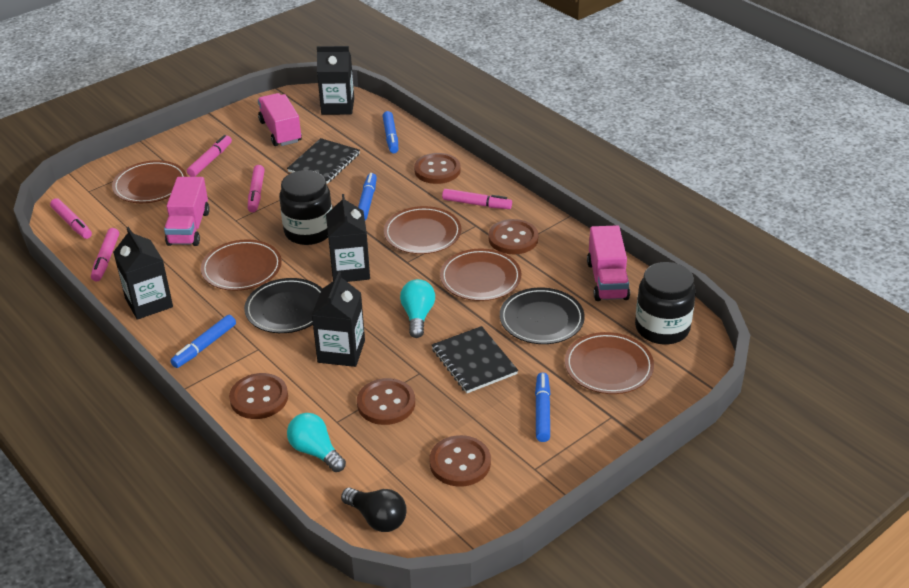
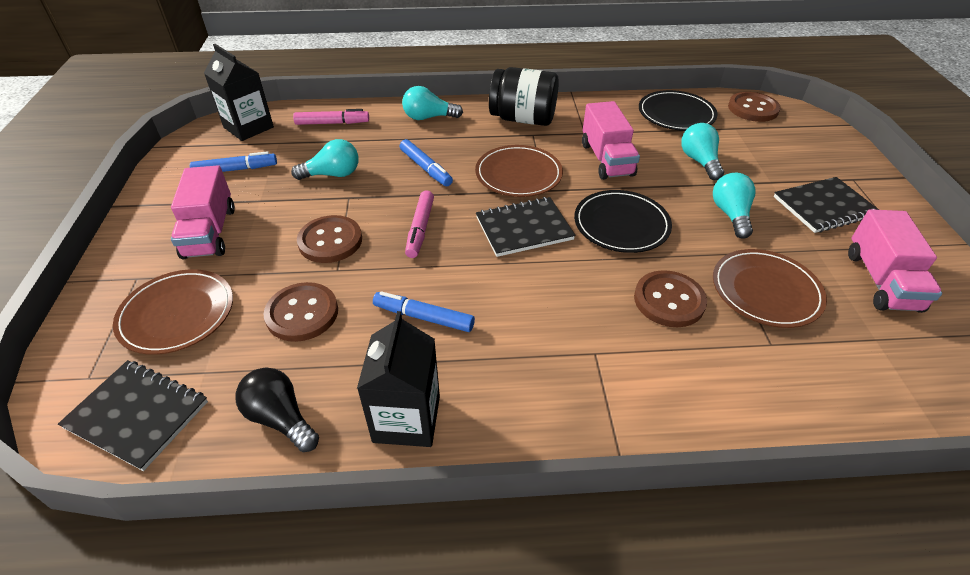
black carton: [113,227,173,320] [312,272,365,367] [317,46,354,115] [326,194,370,282] = 4 -> [204,44,274,141] [357,311,440,447] = 2
black jar: [279,170,332,245] [635,262,696,345] = 2 -> [489,67,559,126] = 1
black notebook: [287,138,360,184] [432,326,518,393] = 2 -> [58,360,208,471] [476,197,575,257] [773,177,879,233] = 3
blue marker: [170,315,236,368] [358,173,377,220] [383,111,398,153] [535,373,551,442] = 4 -> [190,151,277,172] [373,291,475,332] [400,139,453,186] = 3
brown button: [229,373,288,419] [357,378,415,425] [414,153,461,184] [430,435,491,487] [488,219,539,254] = 5 -> [263,282,338,342] [297,215,362,263] [634,270,707,327] [728,92,781,122] = 4
brown plate: [112,160,187,203] [201,239,282,291] [384,206,461,254] [440,249,521,301] [565,332,654,394] = 5 -> [113,269,233,355] [475,145,563,197] [713,249,827,328] = 3
pink marker: [50,198,92,239] [91,228,119,281] [187,135,232,177] [248,165,265,212] [442,189,512,209] = 5 -> [293,109,369,125] [405,190,434,258] = 2
turquoise light bulb: [287,413,346,472] [400,279,435,338] = 2 -> [291,139,359,180] [402,86,463,120] [681,123,724,180] [713,173,756,239] = 4

